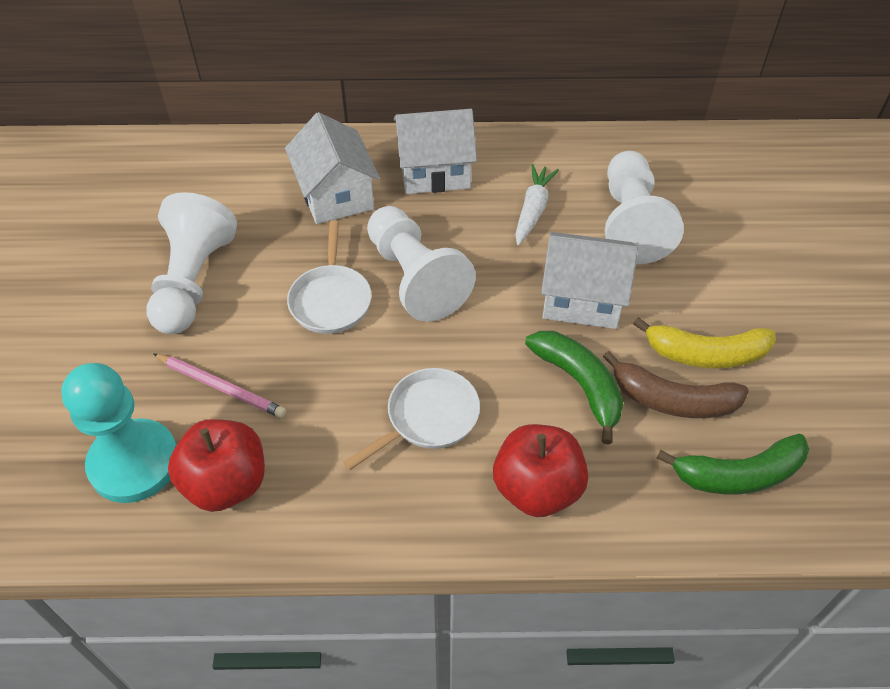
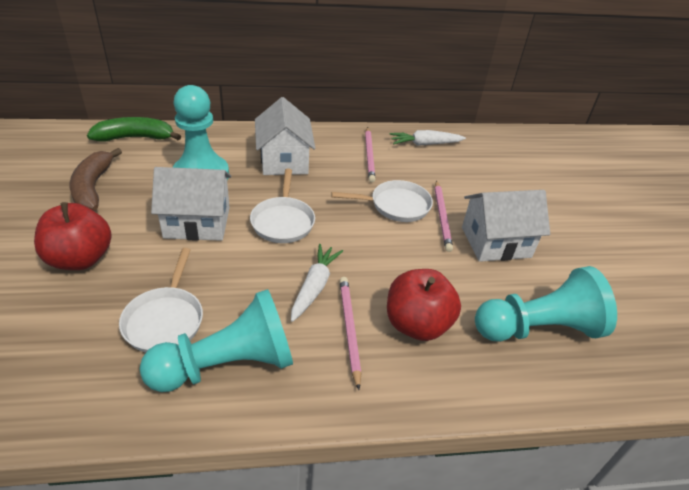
green banana: [525,331,623,445] [657,433,809,494] = 2 -> [87,117,181,141] = 1
pink pencil: [153,354,286,418] = 1 -> [340,277,361,390] [365,127,376,182] [435,180,453,252] = 3
turquoise pawn: [61,363,177,503] = 1 -> [140,289,293,392] [173,85,229,180] [475,266,617,342] = 3
white carrot: [515,164,559,245] = 1 -> [291,244,343,322] [390,130,466,146] = 2
white pan: [287,220,372,334] [343,368,480,470] = 2 -> [119,248,203,353] [250,168,315,243] [331,180,433,222] = 3
white pawn: [147,192,237,334] [367,206,476,322] [605,151,684,264] = 3 -> none = 0
yellow banana: [633,317,775,368] = 1 -> none = 0

